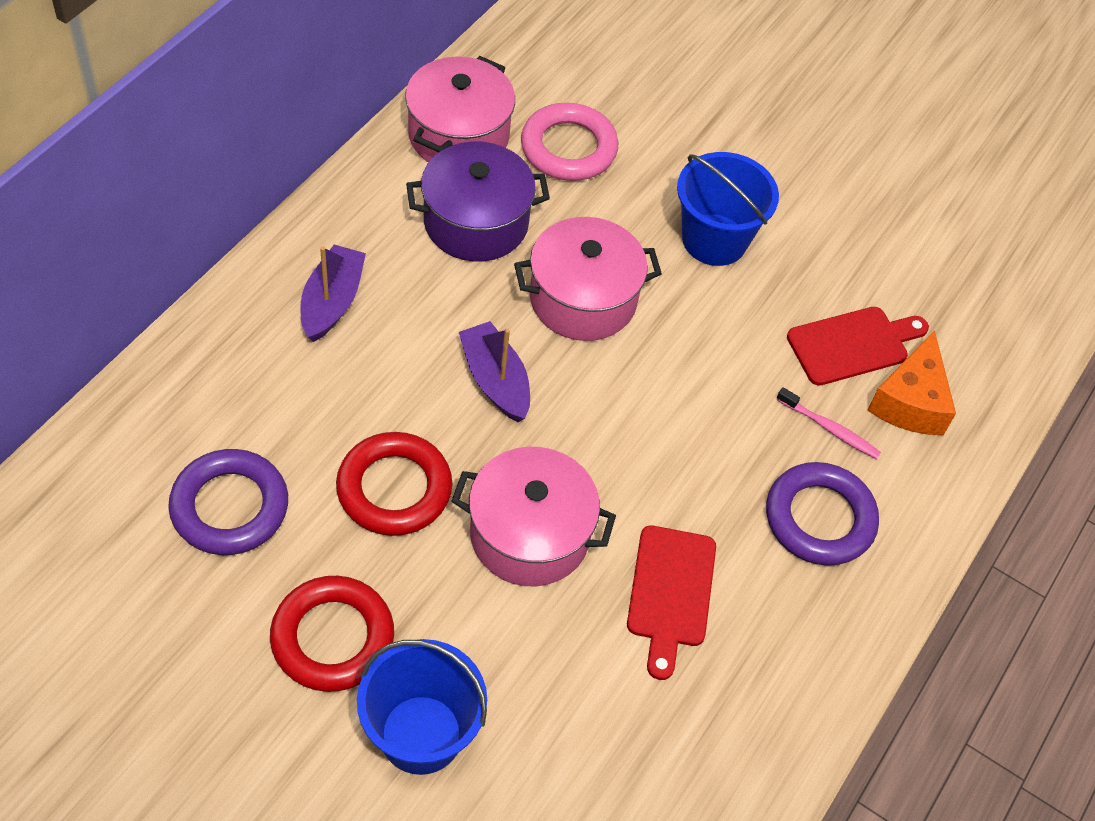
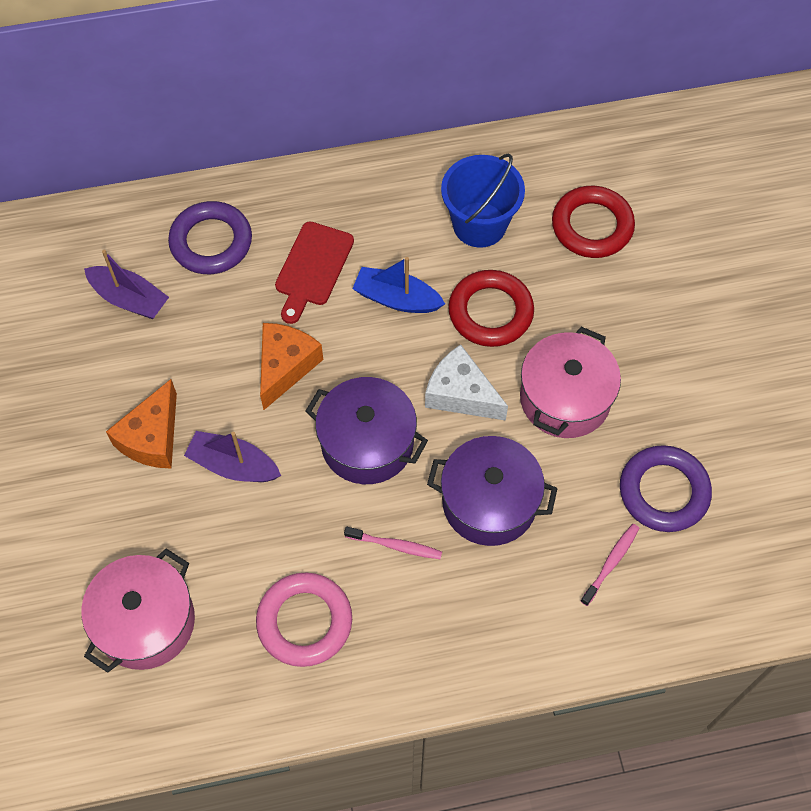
blue boat: none = 0 -> [352,257,445,313] = 1
blue bucket: [357,639,487,775] [677,152,779,266] = 2 -> [441,153,525,248] = 1
orange cheese: [867,330,956,435] = 1 -> [106,379,177,468] [260,323,323,410] = 2
pink pot: [405,56,515,162] [452,447,616,586] [514,217,662,341] = 3 -> [81,549,195,673] [520,327,621,438] = 2
pink toothbrush: [776,387,881,459] = 1 -> [344,527,442,559] [581,524,639,606] = 2
purple pot: [406,141,550,262] = 1 -> [305,377,428,484] [427,436,558,546] = 2
red cutting board: [627,525,716,680] [787,307,929,386] = 2 -> [275,221,354,324] = 1
white cheese: none = 0 -> [425,344,508,421] = 1

